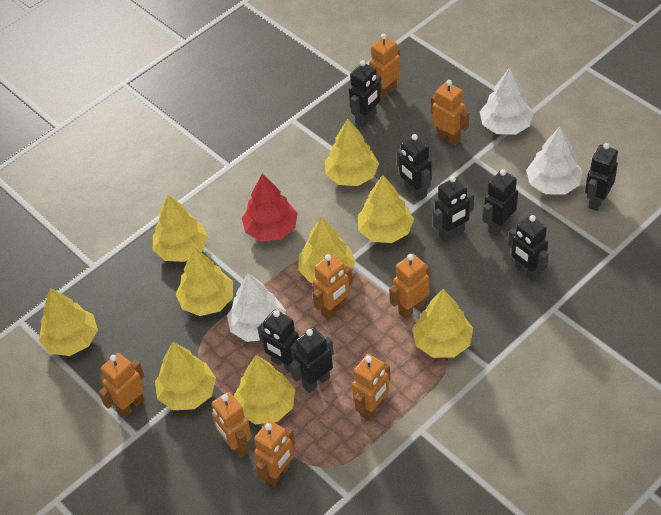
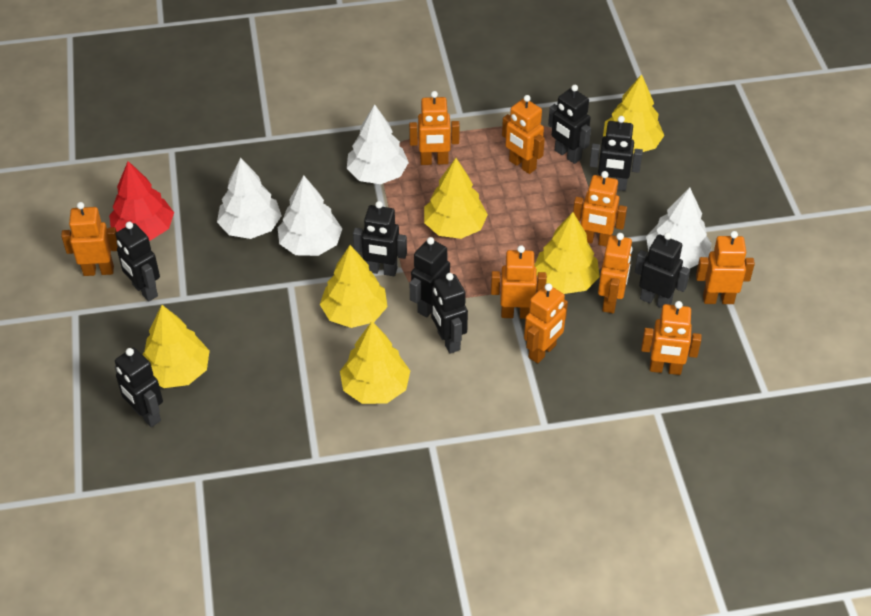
orange robot: [99,353,145,418] [211,392,252,458] [254,420,295,486] [313,254,353,319] [352,354,391,421] [369,34,401,100] [389,254,430,319] [431,80,469,146] = 8 -> [61,202,118,276] [409,91,460,165] [491,245,547,319] [502,95,545,174] [524,283,568,363] [573,171,627,246] [598,233,633,313] [641,301,702,375] [696,231,755,304] = 9
white tree: [227,273,286,342] [480,67,534,135] [526,127,583,195] = 3 -> [217,157,282,239] [278,175,342,256] [347,104,409,184] [646,187,712,269] = 4
yellow tree: [39,288,98,356] [153,195,208,262] [155,342,216,410] [176,247,233,316] [234,355,295,424] [298,217,356,283] [325,119,379,186] [358,175,414,243] [412,289,473,358] = 9 -> [142,305,210,388] [320,245,388,328] [340,321,410,404] [424,158,488,239] [534,212,600,294] [603,74,664,153] = 6

